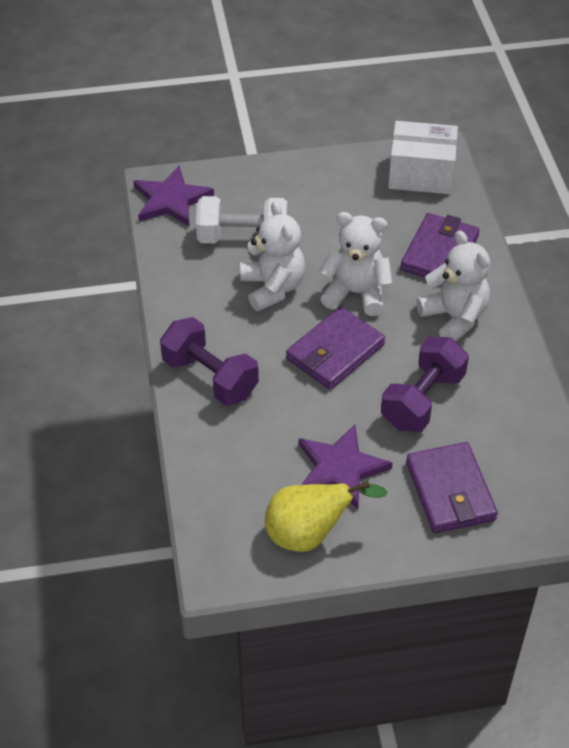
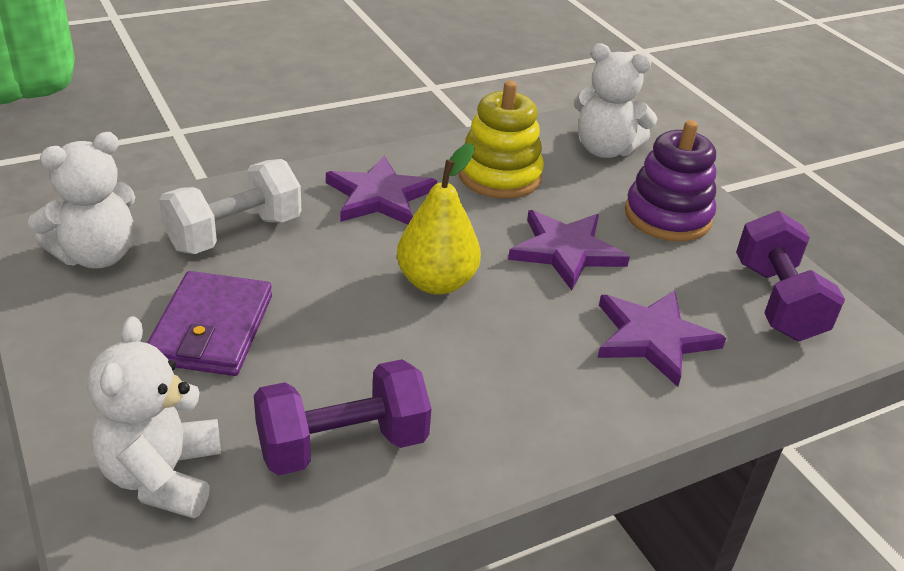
purple stacking toy: none = 0 -> [625,120,716,242] = 1
purple star: [133,166,214,227] [299,424,393,509] = 2 -> [326,155,437,225] [508,210,630,290] [597,290,726,387] = 3
purple wallet: [286,307,385,390] [400,213,480,277] [406,442,498,533] = 3 -> [147,271,272,376] = 1
white box: [388,121,458,194] = 1 -> none = 0
yellow stacking toy: none = 0 -> [458,81,544,198] = 1

